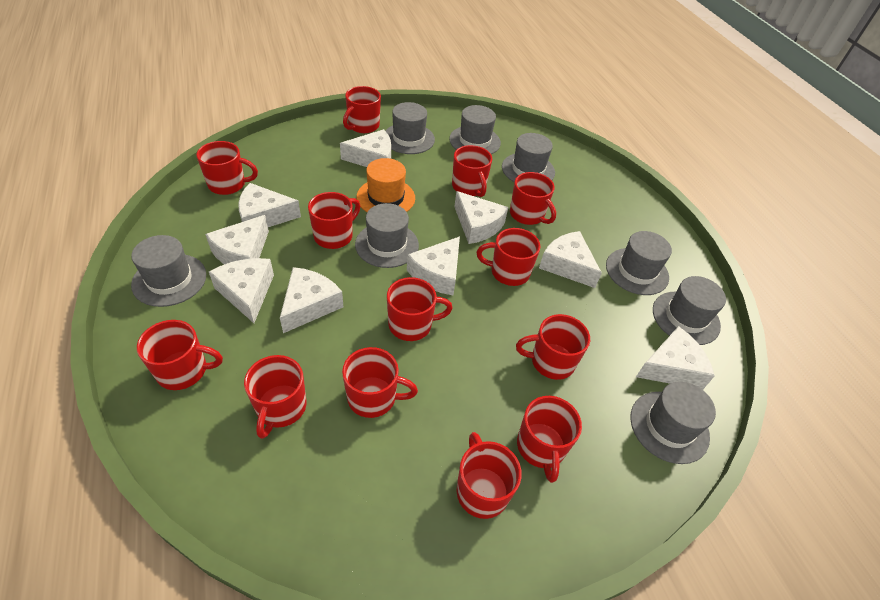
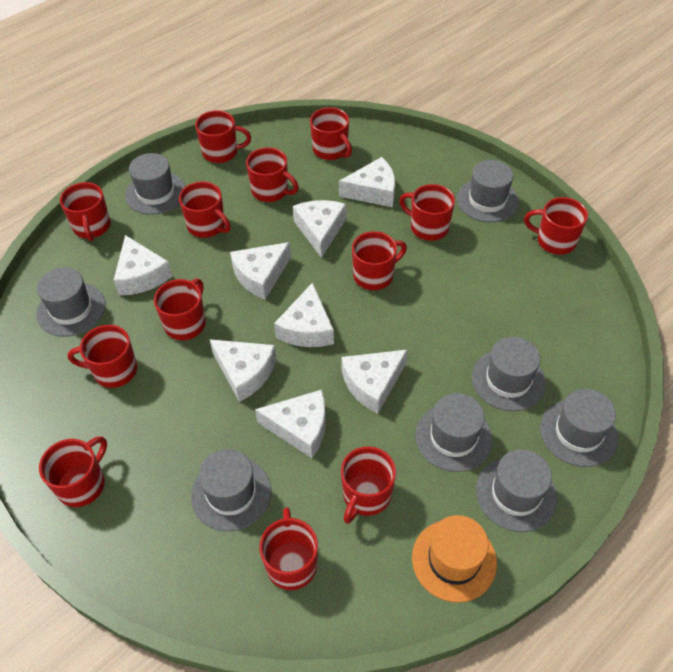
white cheese: [205,215,269,264] [209,258,274,323] [238,183,301,227] [280,267,343,333] [340,129,391,167] [407,236,460,295] [454,191,508,244] [539,231,602,288] [636,326,715,390] = 9 -> [113,235,173,295] [209,339,276,402] [230,242,291,300] [255,390,326,458] [274,282,334,347] [293,200,346,258] [339,157,395,207] [342,349,408,414] = 8

